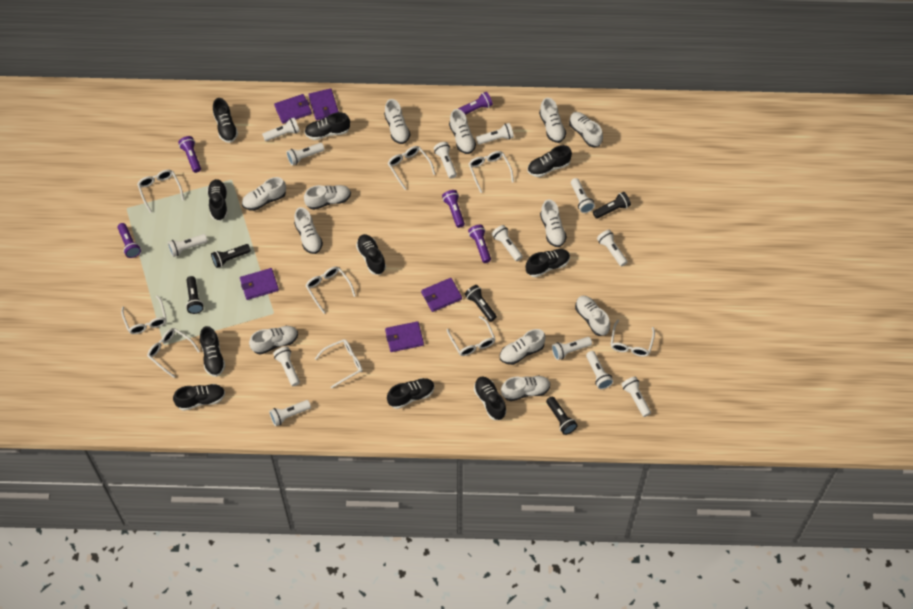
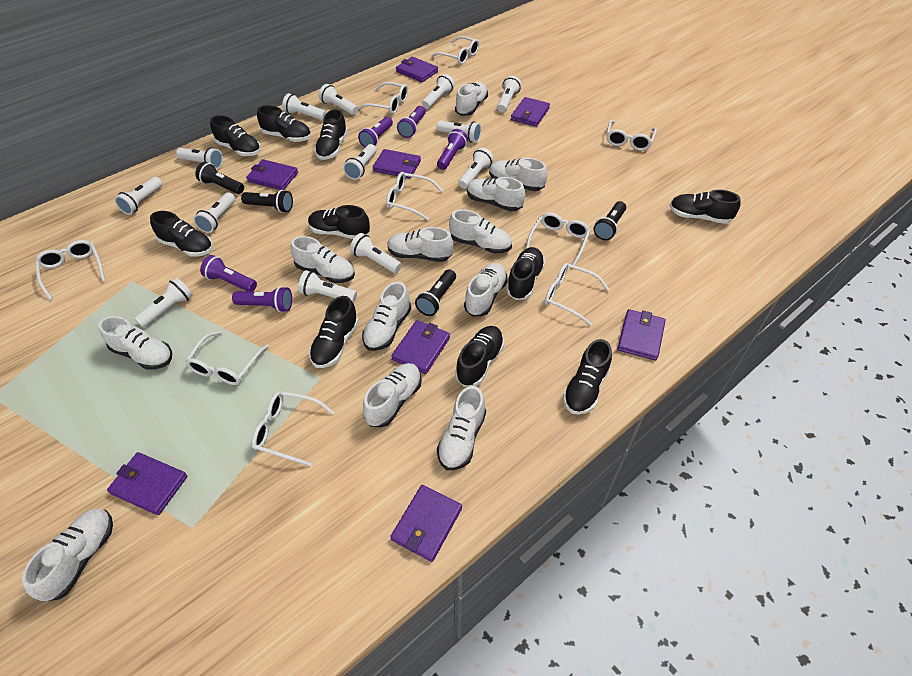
black flashlight: [186,276,204,314] [211,244,251,268] [465,285,497,322] [546,396,578,435] [593,192,631,219] = 5 -> [195,162,244,194] [241,190,293,213] [415,269,456,316] [593,201,626,240] = 4
purple wallet: [240,268,279,300] [274,94,312,124] [308,88,339,120] [385,321,424,352] [421,278,462,312] = 5 -> [107,452,187,515] [246,159,298,190] [373,149,421,179] [390,485,462,562] [391,320,450,374] [396,57,438,82] [511,97,550,127] [617,309,666,361] = 8

